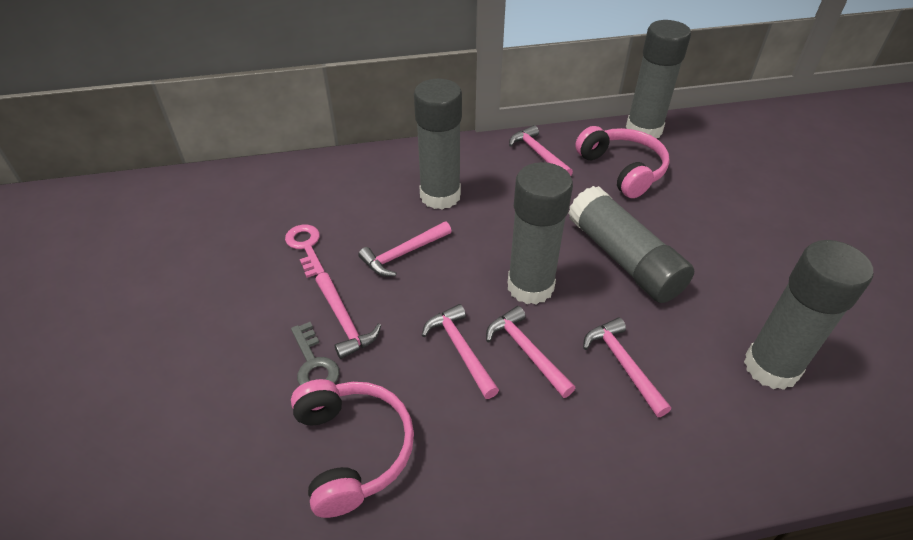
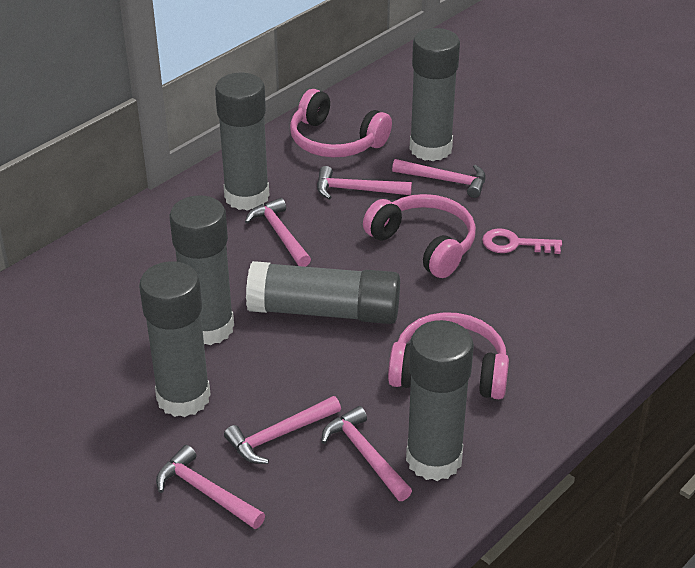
grey glue stick: [414,79,462,209] [508,162,573,304] [568,186,694,303] [626,20,691,138] [744,240,873,390] = 5 -> [139,261,211,417] [169,195,234,345] [215,72,270,211] [246,261,400,324] [406,320,474,481] [410,28,460,161] = 6
grey key: [291,322,339,385] = 1 -> none = 0
pink headphones: [291,379,414,518] [575,126,670,198] = 2 -> [290,89,392,158] [363,194,476,278] [388,312,509,399] = 3

